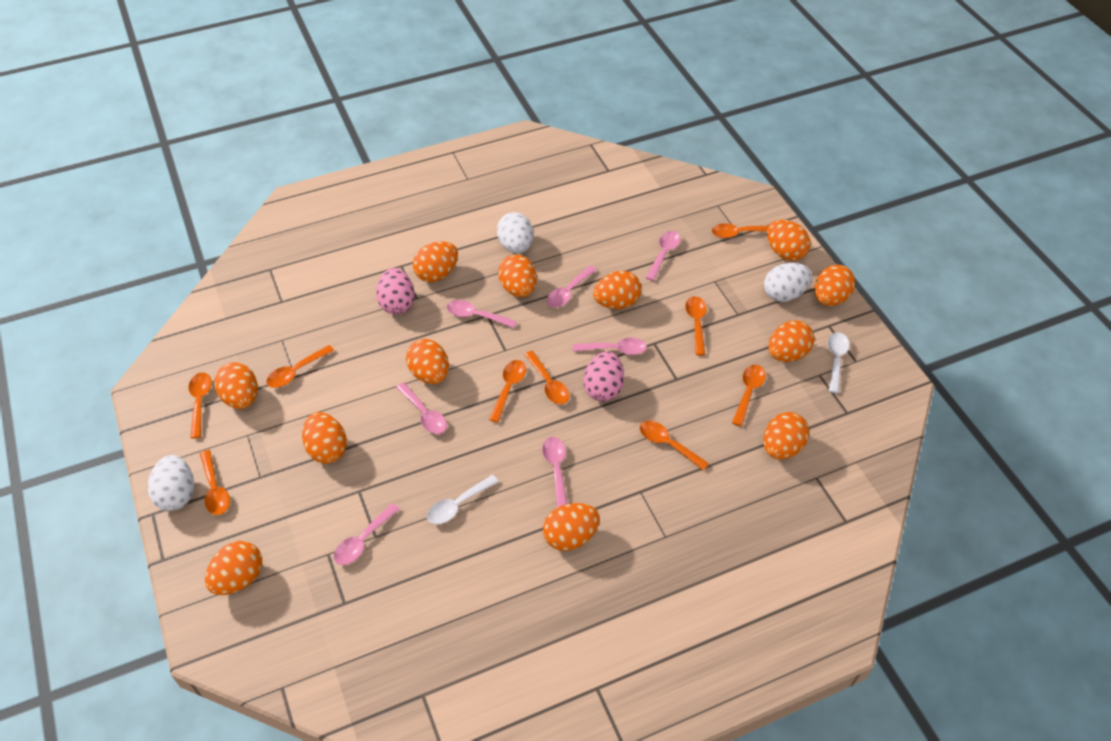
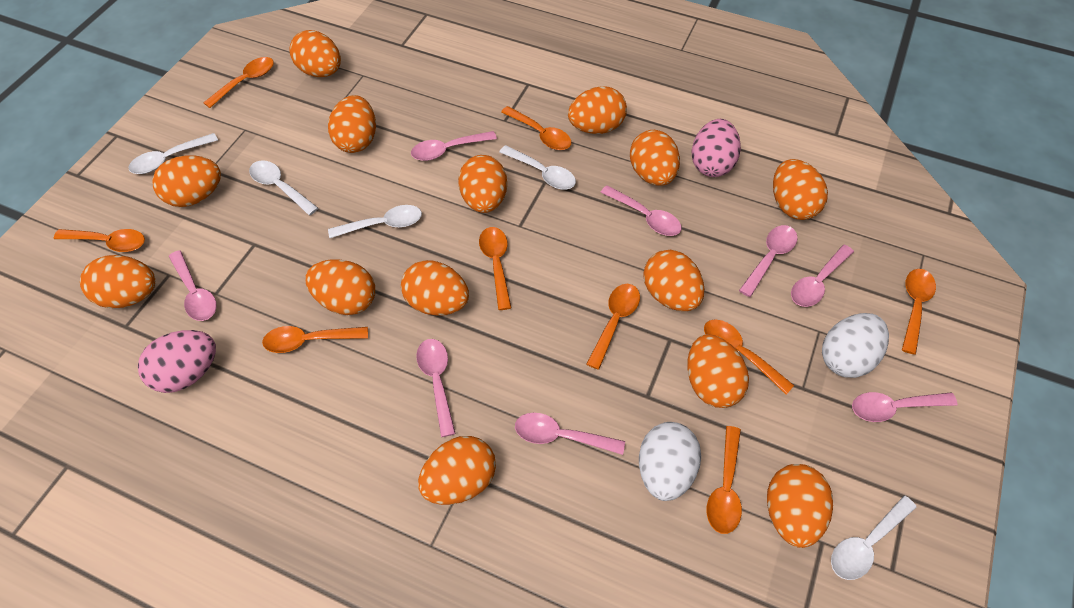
orange egg: [205,541,262,595] [214,362,258,409] [302,412,347,464] [406,339,449,384] [413,241,458,282] [498,254,537,297] [543,503,600,551] [593,271,642,309] [763,412,809,460] [767,220,810,261] [768,320,815,362] [814,265,855,306] = 12 -> [80,255,155,308] [152,155,221,207] [289,30,341,77] [305,259,375,315] [328,95,376,153] [401,260,469,316] [418,436,496,505] [458,155,507,213] [568,86,627,134] [630,130,680,186] [643,250,705,311] [687,334,749,408] [767,464,833,548] [773,159,828,220] = 14
pink spoon: [334,503,400,565] [396,382,447,434] [447,300,517,328] [542,437,567,508] [547,265,597,307] [573,338,647,355] [646,231,680,281] = 7 -> [169,250,217,321] [411,131,497,161] [416,339,456,437] [515,413,625,455] [600,185,681,236] [739,225,798,297] [791,245,854,307] [852,392,958,422] = 8
white egg: [148,455,194,511] [497,212,533,254] [764,263,812,302] = 3 -> [639,422,701,501] [822,313,889,378] = 2
white spoon: [427,475,499,524] [827,332,849,393] = 2 -> [128,133,218,174] [249,160,318,215] [328,205,422,238] [499,145,576,190] [831,496,917,580] = 5

